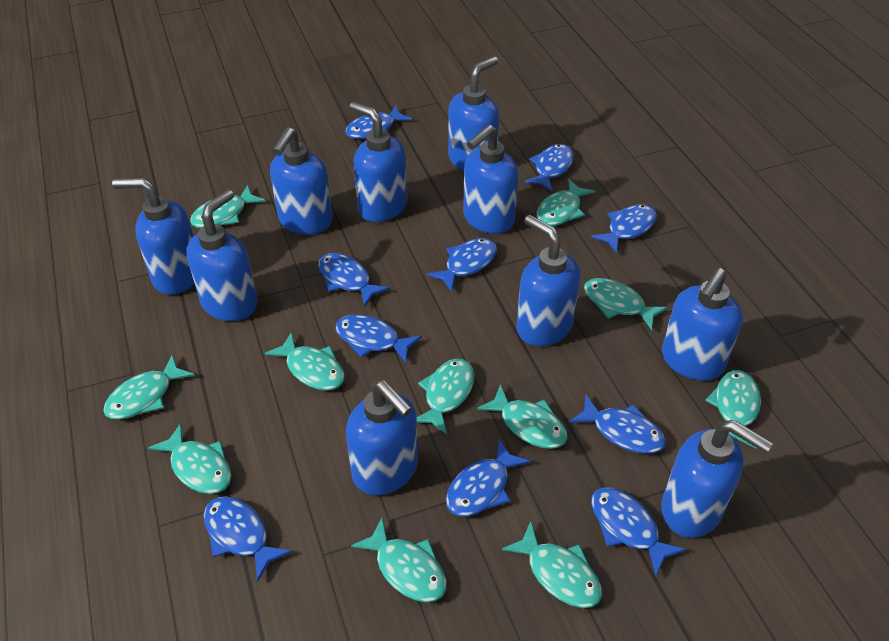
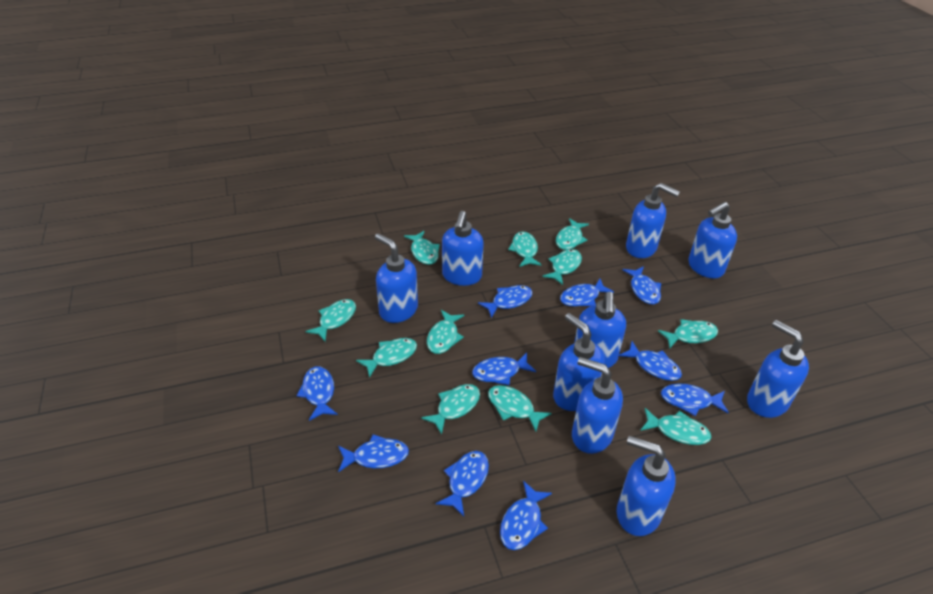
blue soap dispenser: [112,177,194,295] [187,189,258,321] [270,127,333,235] [346,380,418,495] [350,102,407,222] [448,56,499,171] [463,124,518,234] [516,215,580,346] [661,420,773,538] [662,268,743,381] = 10 -> [375,233,418,323] [442,211,484,286] [553,313,605,411] [572,357,623,454] [574,292,626,368] [617,436,676,536] [626,183,680,258] [688,202,737,279] [747,320,809,418] = 9

